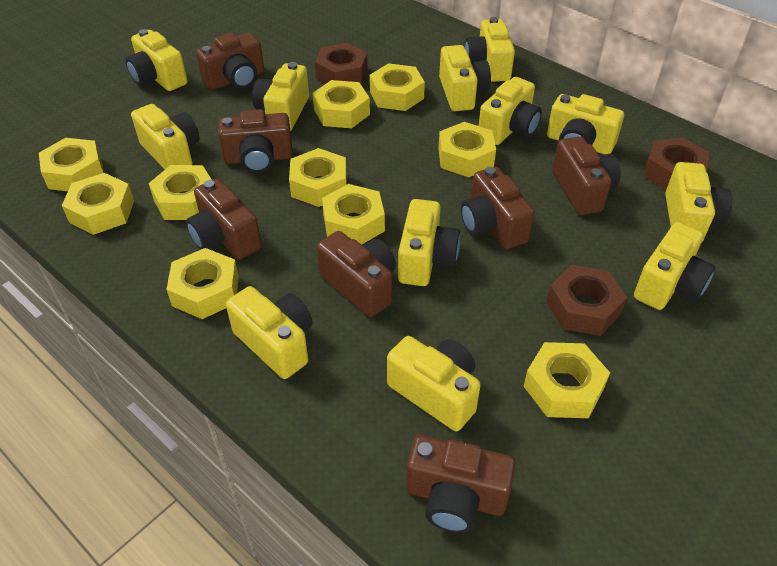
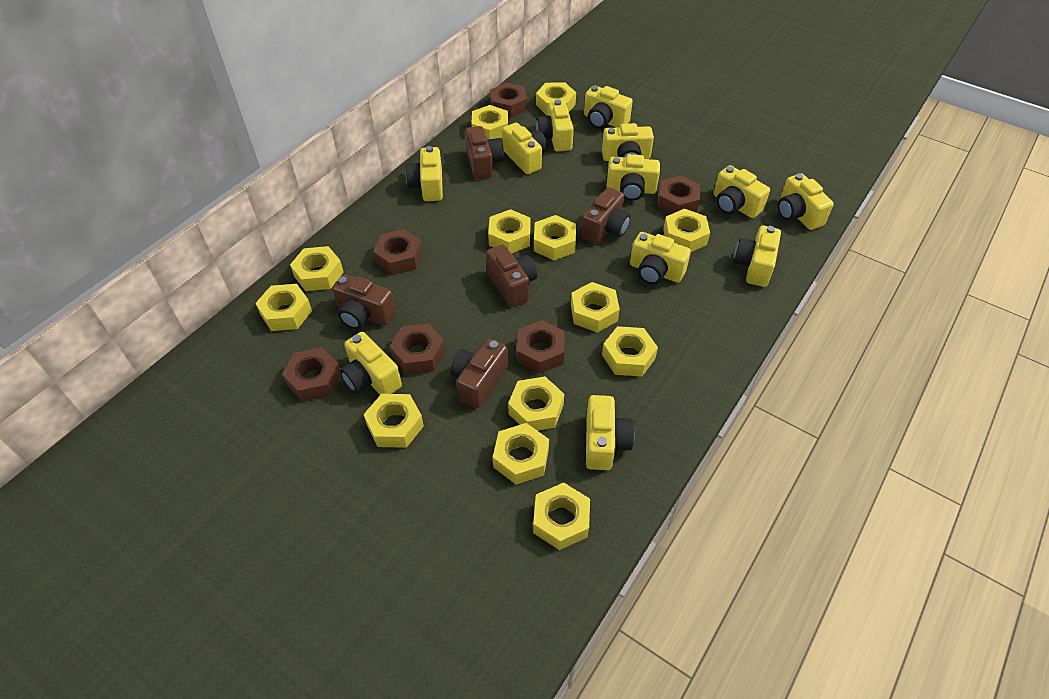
brown camera: [186,178,262,260] [196,33,264,90] [218,109,293,173] [317,231,396,317] [406,435,516,533] [461,167,534,249] [552,136,621,215] = 7 -> [332,274,396,329] [450,338,508,409] [465,126,504,179] [486,245,537,307] [581,187,631,244] = 5
brown nut: [315,43,368,84] [547,265,627,336] [644,137,709,190] = 3 -> [282,347,341,402] [373,229,423,275] [390,323,445,375] [490,83,527,118] [517,320,565,374] [657,175,700,214] = 6
yellow nut: [39,138,104,191] [62,173,134,235] [148,165,212,220] [166,248,239,319] [289,148,347,207] [312,80,370,128] [322,184,385,245] [369,63,425,111] [438,122,496,177] [524,342,610,418] = 10 -> [256,284,312,331] [290,246,344,291] [364,394,424,448] [471,105,508,140] [488,209,531,253] [493,423,549,485] [508,377,564,431] [533,483,590,550] [534,215,576,260] [536,82,576,115] [571,282,620,333] [602,326,658,377] [663,208,710,252] = 13

